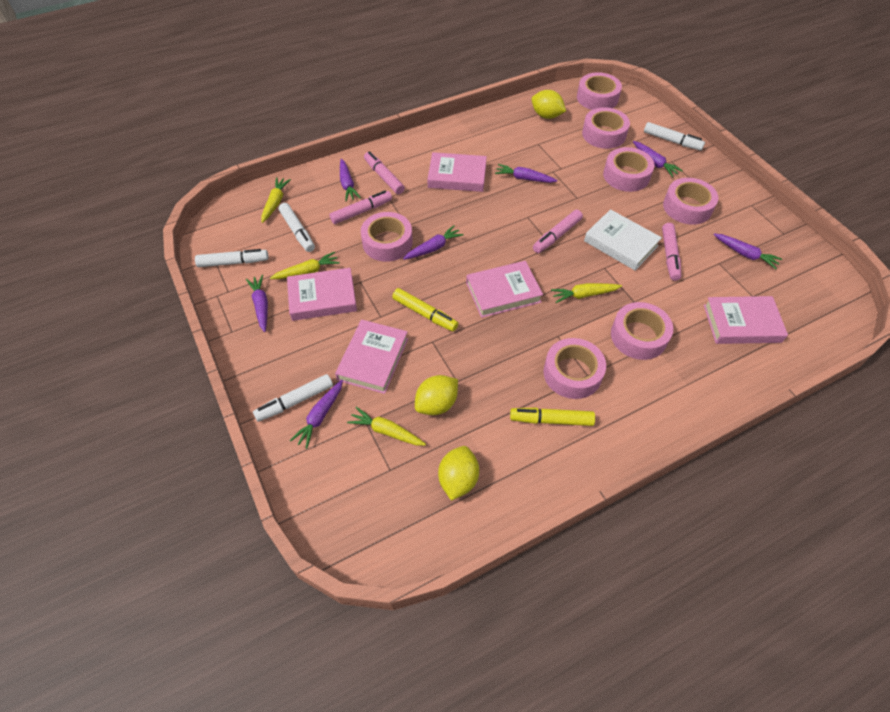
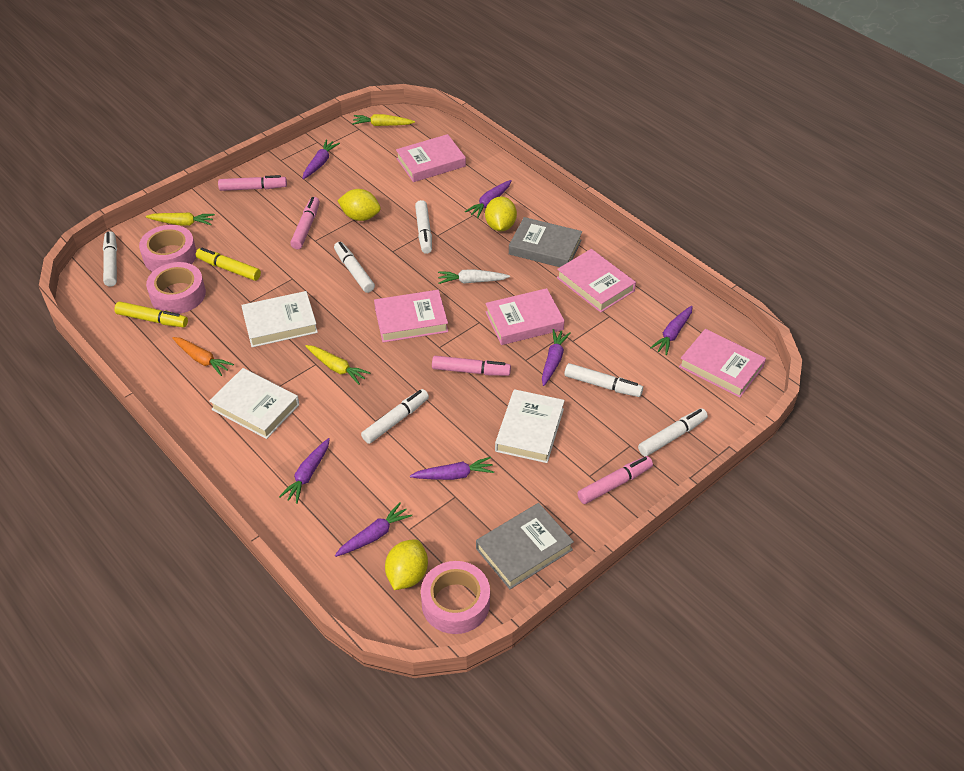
grey book: none = 0 -> [476,503,574,589] [509,217,582,267] = 2
orange carrot: none = 0 -> [172,337,234,376] = 1
pink tape: [361,212,413,262] [543,338,606,399] [577,72,622,110] [582,107,630,149] [603,147,654,192] [611,302,673,360] [663,178,718,225] = 7 -> [139,225,196,272] [146,262,206,314] [421,561,490,634] = 3
white book: [584,209,662,271] = 1 -> [209,368,299,439] [241,291,318,347] [495,389,565,463] = 3
white carrot: none = 0 -> [438,269,510,284] = 1
white marker: [195,249,269,267] [253,374,333,422] [279,203,315,252] [644,122,705,150] = 4 -> [103,231,117,287] [334,242,375,293] [361,389,429,444] [415,200,432,254] [564,363,643,397] [638,408,708,456] = 6
yellow carrot: [261,177,291,223] [270,252,340,279] [347,407,426,446] [551,283,622,303] = 4 -> [146,212,215,226] [306,345,370,385] [352,114,415,126] = 3

